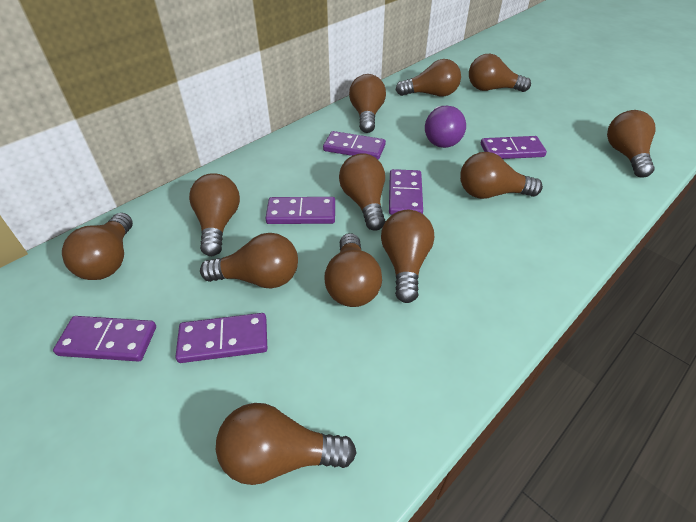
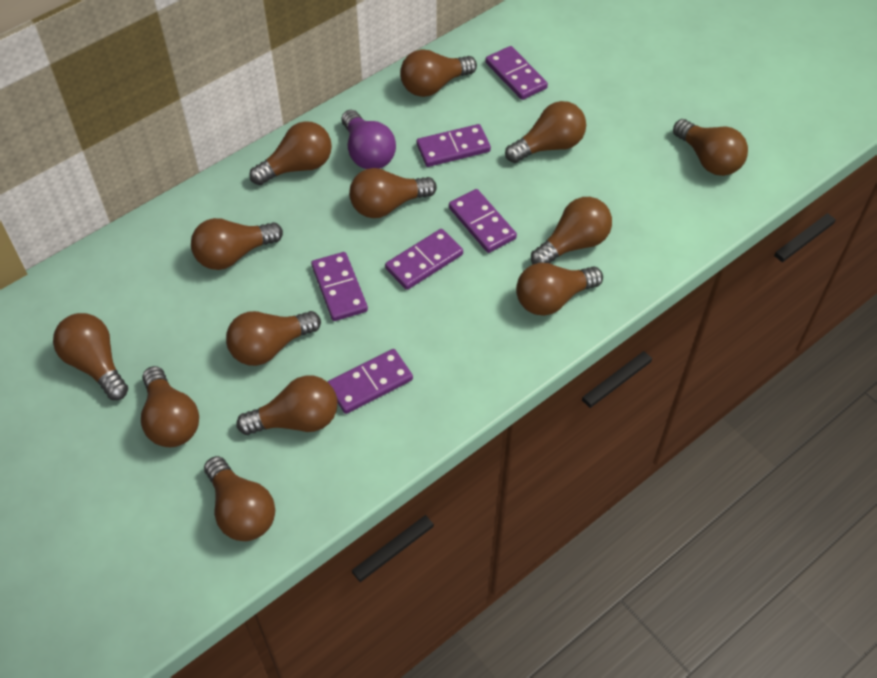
brown light bulb: [62,213,133,280] [189,173,240,256] [200,233,298,289] [216,403,357,485] [324,233,382,307] [339,153,385,231] [349,74,386,133] [381,210,434,303] [396,59,461,97] [460,152,543,199] [469,54,531,92] [607,110,655,177] = 12 -> [53,313,128,400] [141,366,199,447] [191,218,283,270] [204,456,275,541] [226,311,321,366] [237,375,338,435] [249,121,332,185] [349,168,437,218] [400,49,477,97] [505,101,586,163] [516,263,603,316] [531,197,612,264] [673,119,748,176] = 13

